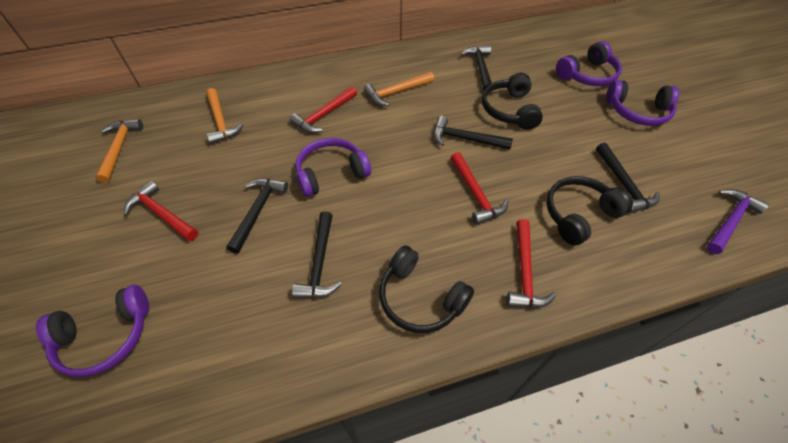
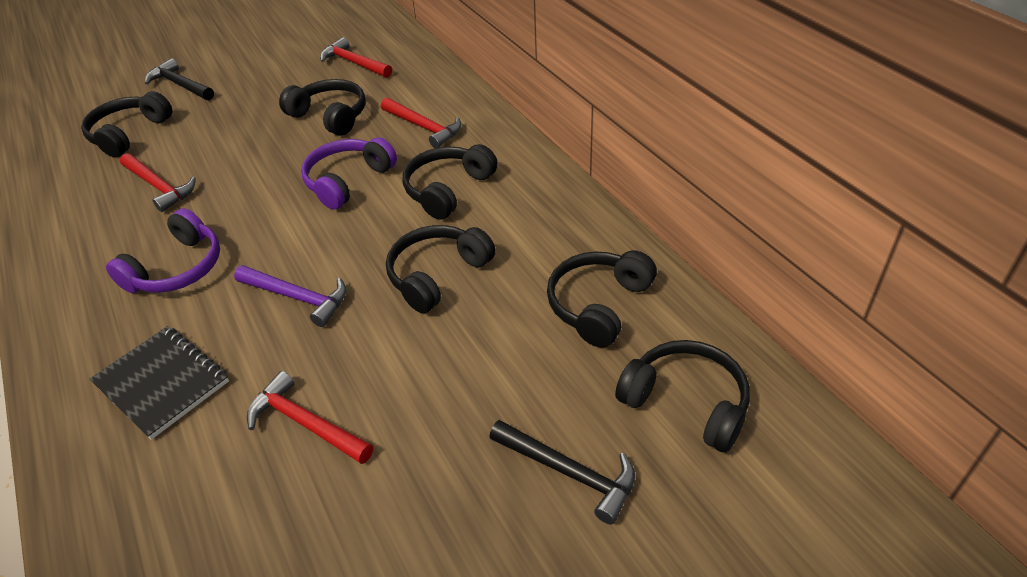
black hammer: [226,178,288,254] [292,211,342,298] [434,116,513,150] [461,45,492,90] [596,143,660,213] = 5 -> [145,58,214,100] [489,420,635,524] = 2
black headphones: [379,245,474,333] [482,73,543,130] [546,176,633,245] = 3 -> [81,91,172,157] [279,79,366,136] [386,225,496,313] [403,144,498,219] [547,251,657,348] [615,340,750,453] = 6
black notebook: none = 0 -> [90,326,229,440] = 1
orange hammer: [95,119,143,183] [206,88,244,144] [364,72,434,106] = 3 -> none = 0
purple headphones: [36,285,149,377] [295,138,371,197] [556,41,622,86] [606,80,680,126] = 4 -> [106,208,220,293] [301,137,397,210] = 2

